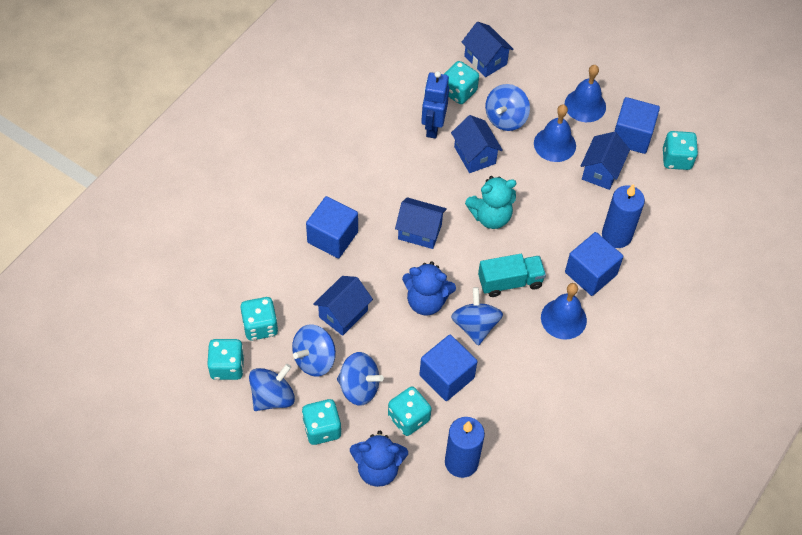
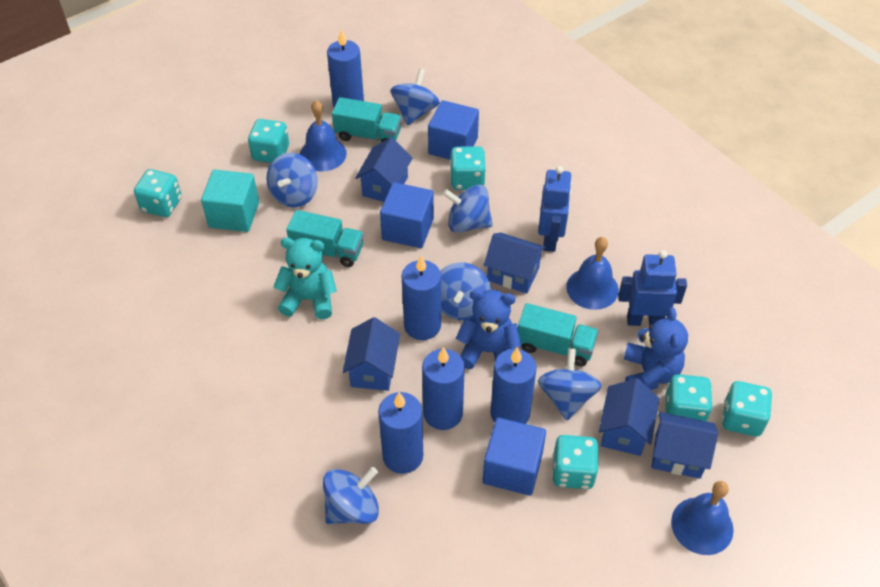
blue candle: [445,417,485,478] [602,184,645,248] = 2 -> [327,29,364,107] [378,392,423,474] [402,256,441,340] [422,347,465,430] [490,347,537,424] = 5
blue cube: [306,196,358,258] [419,334,477,401] [565,232,623,296] [614,97,660,154] = 4 -> [380,182,434,248] [428,100,479,160] [483,418,546,496] = 3
blue robot: [421,71,449,138] = 1 -> [538,166,572,252] [618,250,687,326] = 2
blue spinning top: [249,364,295,411] [292,324,336,377] [337,352,384,406] [451,287,503,346] [485,84,530,131] = 5 -> [267,153,318,207] [323,467,379,524] [391,68,440,126] [440,262,491,320] [443,185,493,233] [538,348,602,421] = 6
turquoise cube: none = 0 -> [201,170,259,232] = 1
turquoise truck: [478,254,546,297] = 1 -> [286,210,364,267] [332,97,402,142] [518,303,598,366] = 3

